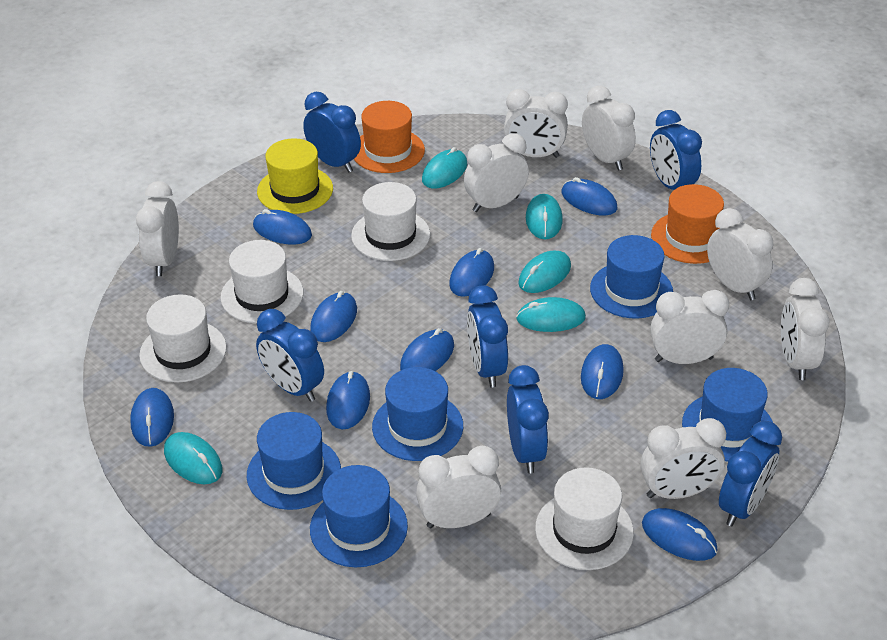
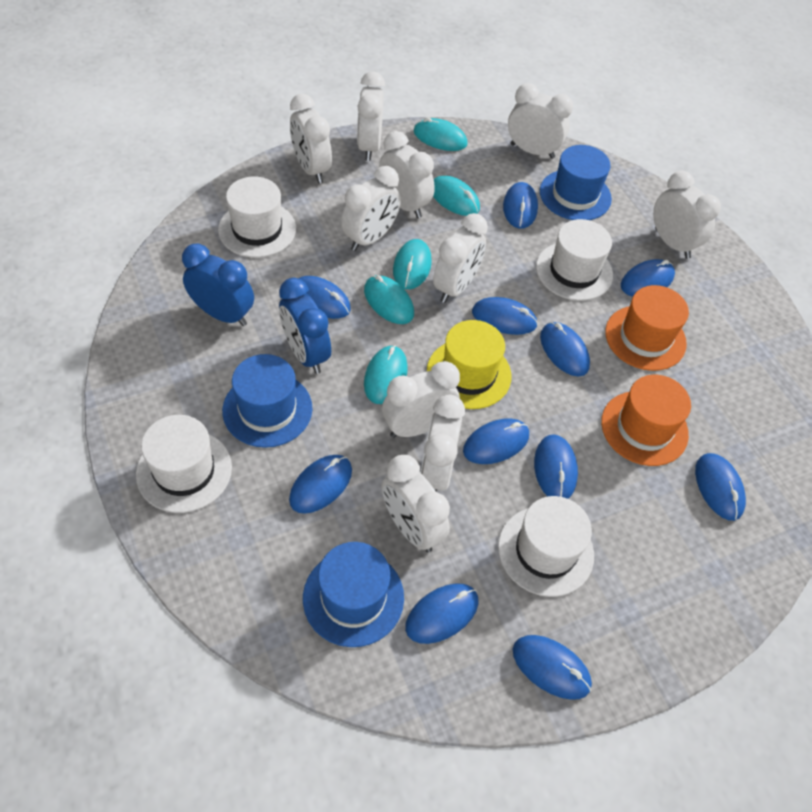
blue clock: [256,309,324,402] [303,92,361,173] [467,285,508,387] [507,365,549,473] [650,110,702,190] [719,421,782,526] = 6 -> [182,244,254,326] [279,278,331,374] = 2
blue hat: [247,412,341,510] [310,465,408,567] [372,367,463,461] [590,235,673,319] [682,368,773,462] = 5 -> [222,354,312,448] [303,542,404,647] [540,145,612,220] = 3
blue mouse: [130,388,174,447] [253,209,312,244] [310,291,357,342] [326,371,370,429] [400,328,454,371] [449,248,494,297] [562,177,618,216] [581,344,624,399] [642,508,717,561] = 9 -> [289,455,352,514] [299,276,351,319] [405,583,478,644] [463,418,529,464] [472,297,538,335] [503,182,538,229] [513,635,592,700] [534,434,578,499] [540,322,590,377] [621,259,675,297] [695,453,746,521] = 11
white clock: [136,181,179,276] [416,446,501,528] [464,133,529,212] [504,89,568,158] [582,85,636,171] [641,418,726,499] [650,290,729,364] [707,208,773,300] [781,278,830,380] = 9 -> [290,94,332,183] [341,166,401,251] [357,71,385,161] [379,131,435,218] [381,455,450,553] [382,361,460,438] [421,395,465,492] [433,213,488,303] [508,83,573,159] [653,171,721,259] = 10

